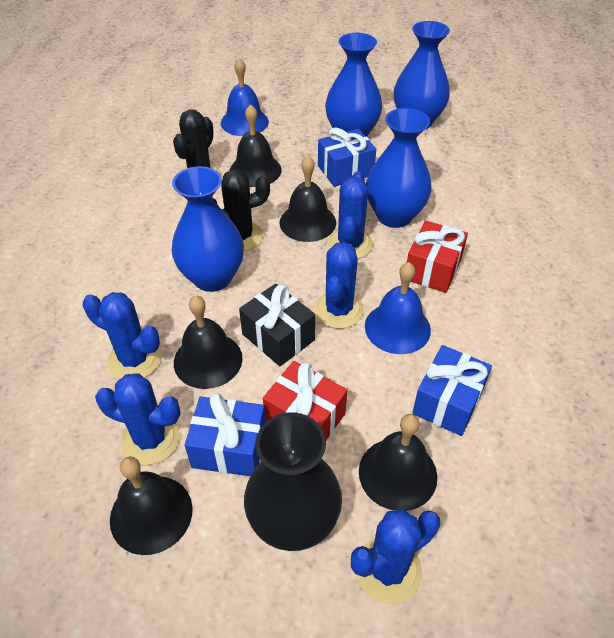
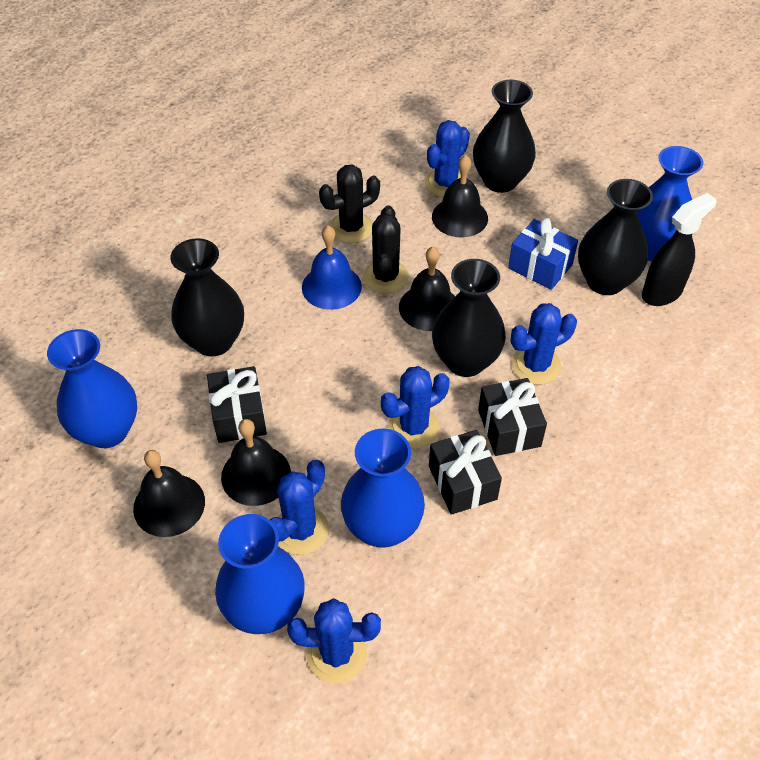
black bell: [110,457,193,555] [174,295,243,389] [230,104,282,187] [280,156,336,242] [359,414,437,511] = 5 -> [133,450,205,537] [221,419,291,506] [399,247,455,331] [432,155,488,237] = 4
black gift: [239,284,315,366] = 1 -> [207,366,267,443] [429,430,502,515] [478,378,547,456] = 3
black spray bottle: none = 0 -> [642,193,717,306] = 1
black vase: [244,412,342,551] = 1 -> [170,238,244,356] [432,259,506,377] [473,80,536,193] [578,179,653,295] = 4
blue bell: [221,58,269,136] [365,262,431,354] = 2 -> [302,225,362,310] = 1
blue gift: [185,393,266,476] [318,127,376,187] [412,345,492,436] = 3 -> [508,218,578,290] = 1
red gift: [263,361,347,440] [407,221,468,293] = 2 -> none = 0

